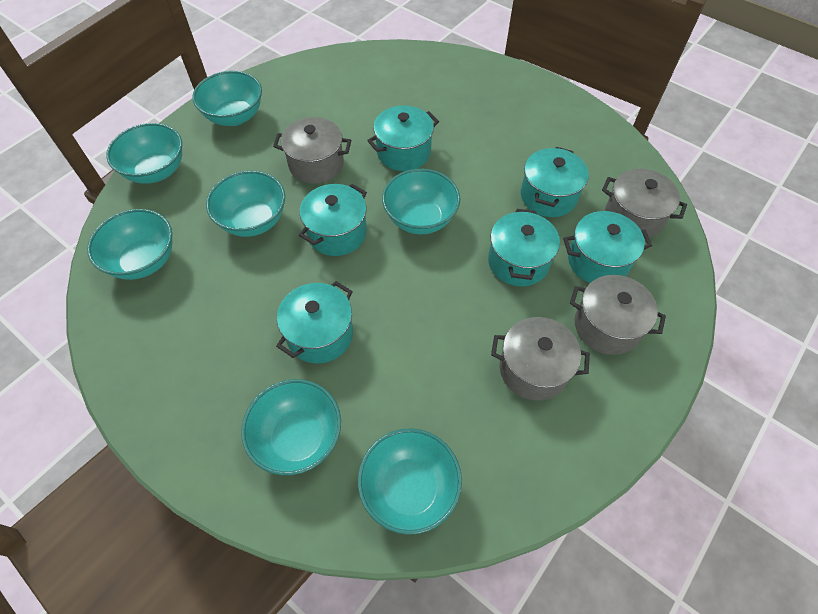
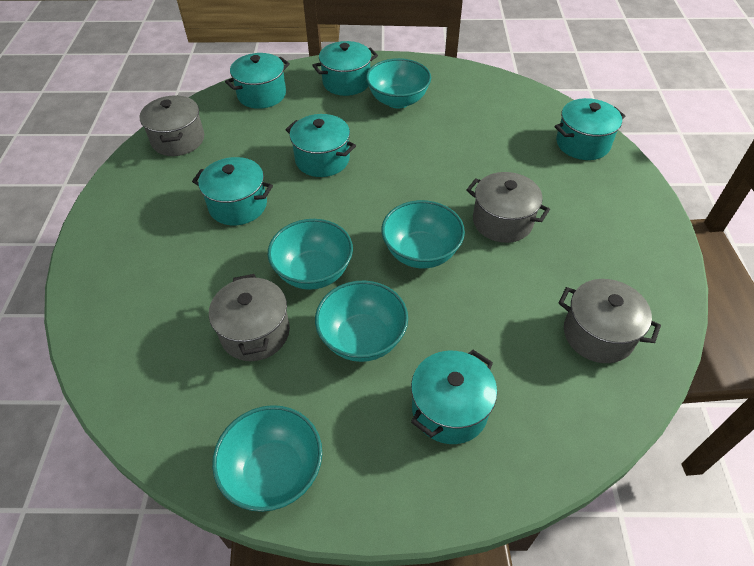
turquoise bowl: [87,209,172,280] [106,123,182,184] [192,71,262,126] [206,171,285,237] [241,379,341,475] [358,428,462,535] [382,169,460,234] = 7 -> [212,405,322,512] [267,219,353,290] [315,280,408,362] [366,58,431,109] [381,200,465,268] = 5

